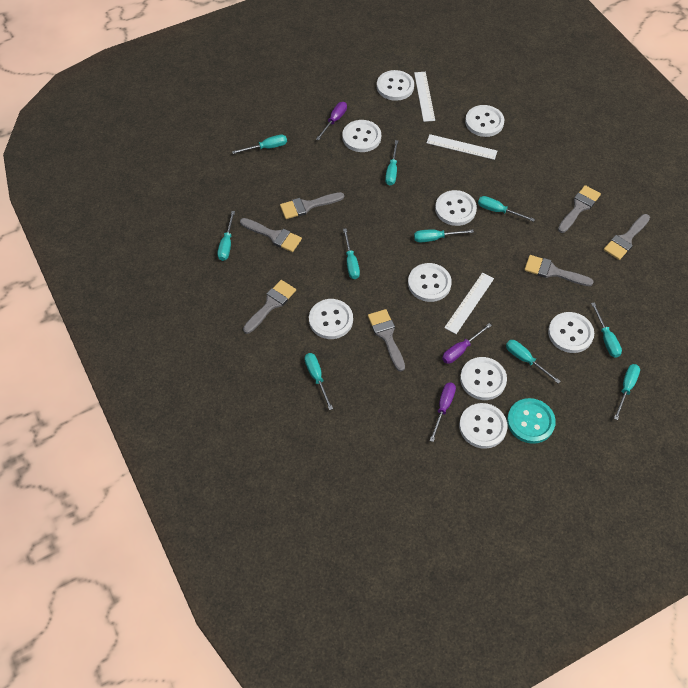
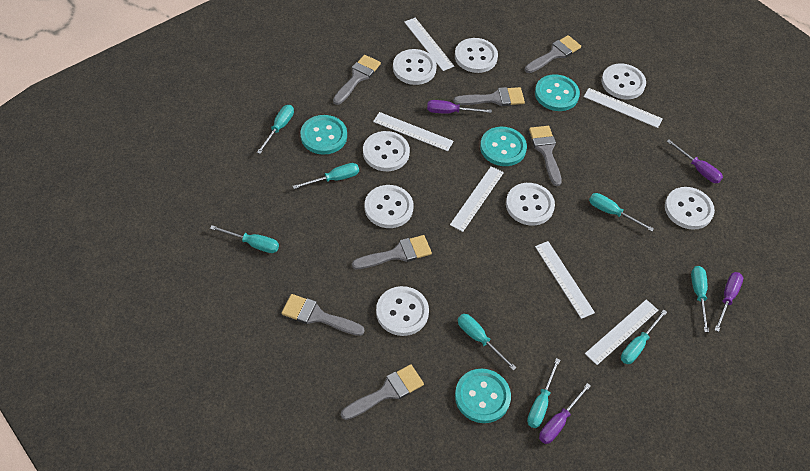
purple screwdriver: [316,102,347,140] [430,383,456,442] [442,323,492,364] = 3 -> [427,100,492,114] [539,383,591,444] [666,140,723,183] [715,272,743,332] = 4
turquoise button: [507,398,556,444] = 1 -> [300,115,347,155] [455,369,511,423] [480,127,527,166] [535,74,580,111] = 4
turquoise screwdriver: [217,211,235,261] [232,135,287,154] [304,353,333,410] [343,228,360,279] [385,140,398,185] [414,229,474,242] [478,196,535,222] [506,340,561,384] [591,302,622,358] [614,364,640,420] = 10 -> [210,225,279,253] [257,105,294,154] [293,163,359,189] [458,314,517,370] [527,358,560,428] [589,193,654,231] [621,310,667,364] [691,266,709,332] = 8
white button: [309,299,353,339] [342,120,381,152] [377,70,414,101] [408,263,452,302] [435,190,477,226] [459,403,508,449] [460,357,507,400] [465,105,504,137] [548,312,594,353] = 9 -> [363,131,410,171] [365,185,414,228] [376,286,429,336] [393,49,437,85] [455,38,498,73] [506,183,555,225] [601,63,646,99] [665,187,715,230] = 8
white ruler: [414,72,435,122] [426,134,497,160] [444,273,494,334] = 3 -> [373,112,454,151] [404,18,454,71] [450,166,504,232] [535,241,595,319] [584,88,663,128] [585,299,658,365] = 6

